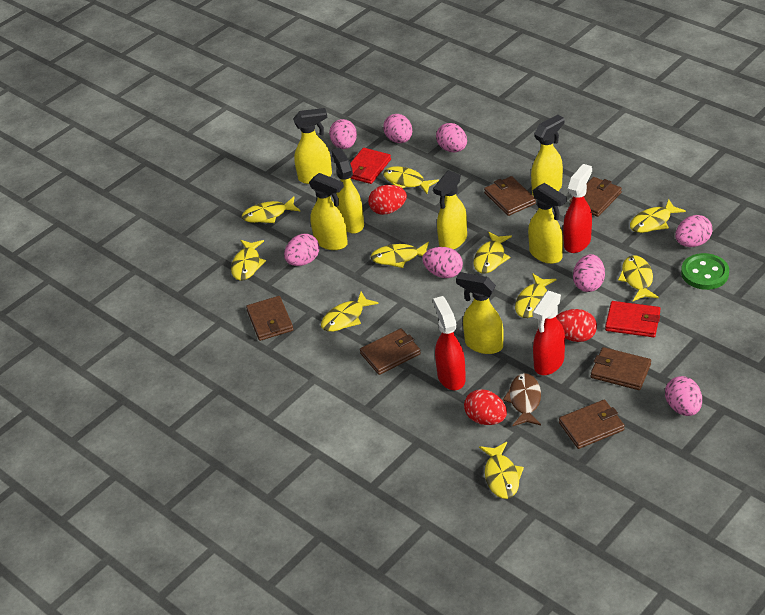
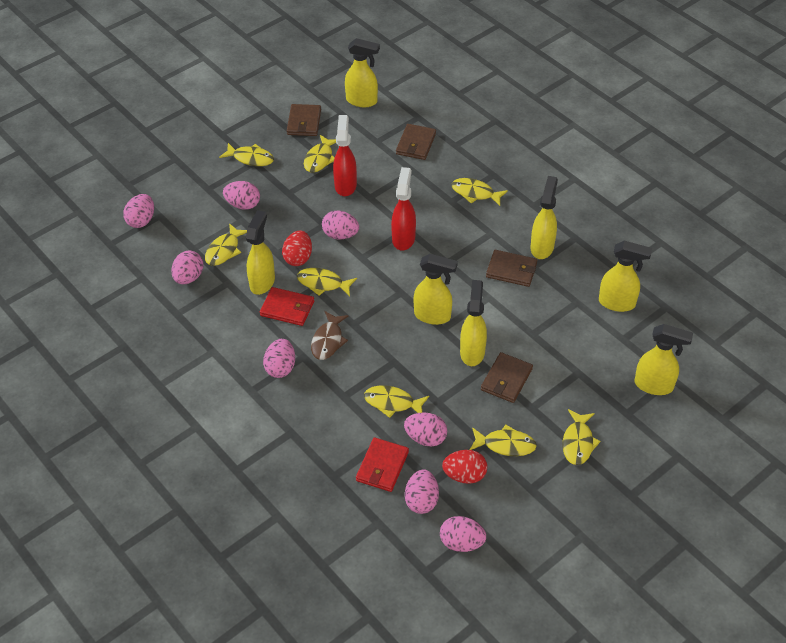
brown wallet: [246,296,293,341] [360,328,421,375] [484,176,536,216] [559,400,625,449] [569,177,622,217] [591,347,651,390] = 6 -> [287,104,321,136] [396,124,436,160] [481,352,533,403] [486,250,537,287] = 4
green button: [681,253,729,290] = 1 -> none = 0
red egg: [368,185,407,215] [464,389,507,425] [556,309,597,342] = 3 -> [282,230,312,266] [442,450,487,484] = 2
red spray bottle: [433,296,466,390] [533,291,565,375] [563,164,592,253] = 3 -> [333,115,357,196] [391,167,416,250] = 2
yellow fish: [231,240,266,281] [242,197,300,223] [321,292,378,332] [370,242,429,268] [383,166,439,194] [474,232,512,273] [479,442,524,499] [515,273,557,318] [618,255,659,301] [630,199,686,233] = 10 -> [205,223,247,266] [219,143,274,166] [297,268,357,296] [304,135,336,173] [364,385,429,418] [451,178,508,206] [470,425,537,456] [562,409,600,465] = 8

